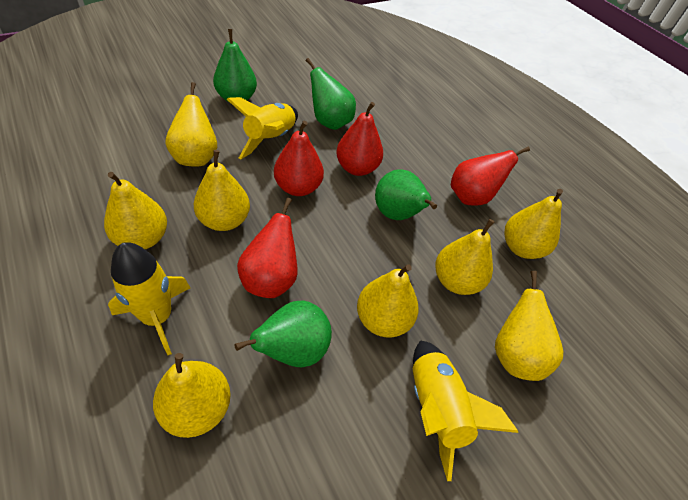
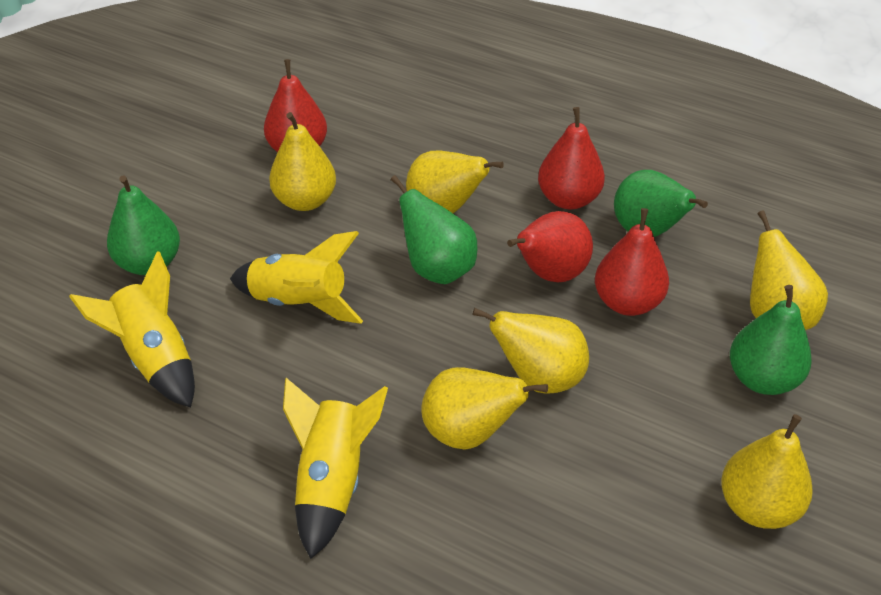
yellow pear: [104,172,167,249] [153,353,231,438] [165,82,217,167] [194,150,250,231] [357,264,418,338] [435,219,494,295] [495,271,563,381] [504,189,563,259] = 8 -> [269,112,336,211] [406,151,504,213] [422,367,548,450] [472,308,589,394] [721,414,813,529] [750,210,828,330] = 6

